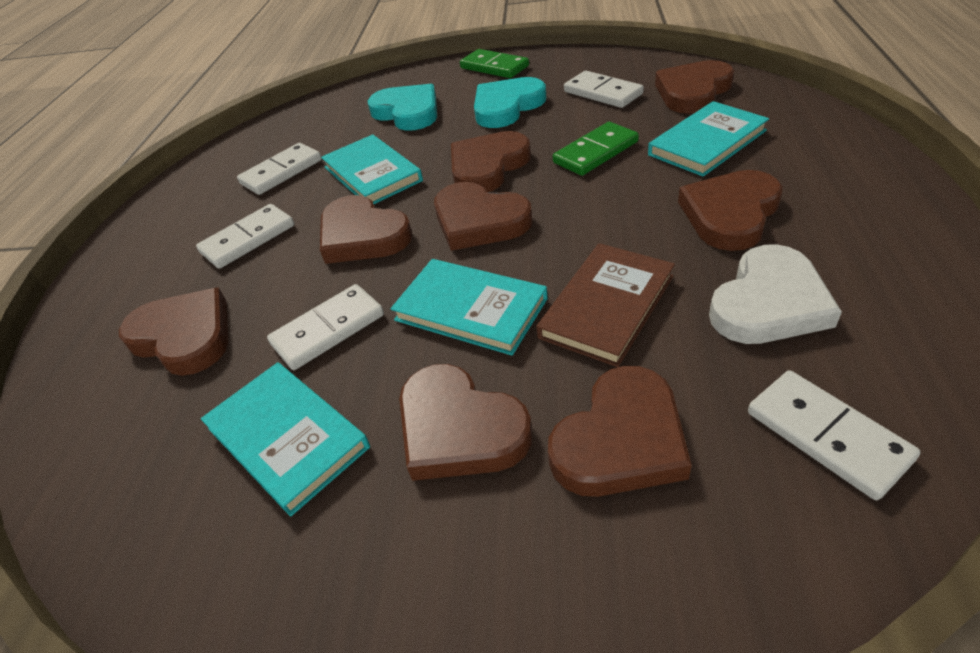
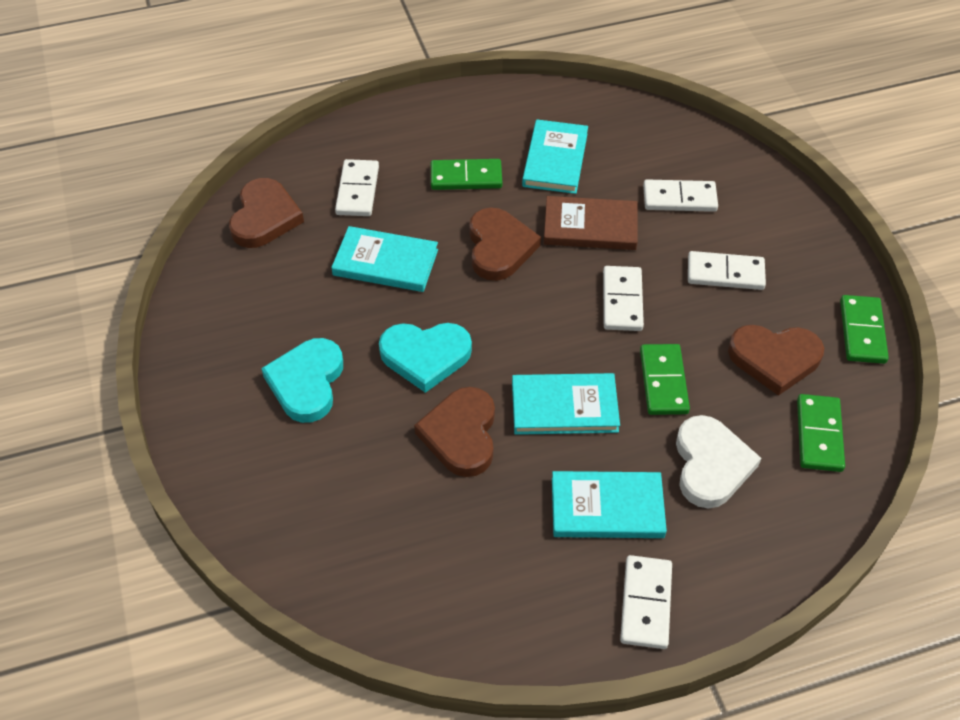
brown heart: [119,288,228,376] [320,195,413,264] [399,364,532,481] [434,182,533,251] [451,131,531,192] [548,366,692,497] [655,60,734,114] [678,170,783,251] = 8 -> [229,178,304,248] [414,387,495,477] [469,208,541,281] [728,325,824,396] = 4
green domino: [460,49,529,78] [553,122,639,176] = 2 -> [431,159,502,190] [640,344,690,415] [797,394,845,472] [840,295,889,364] = 4

